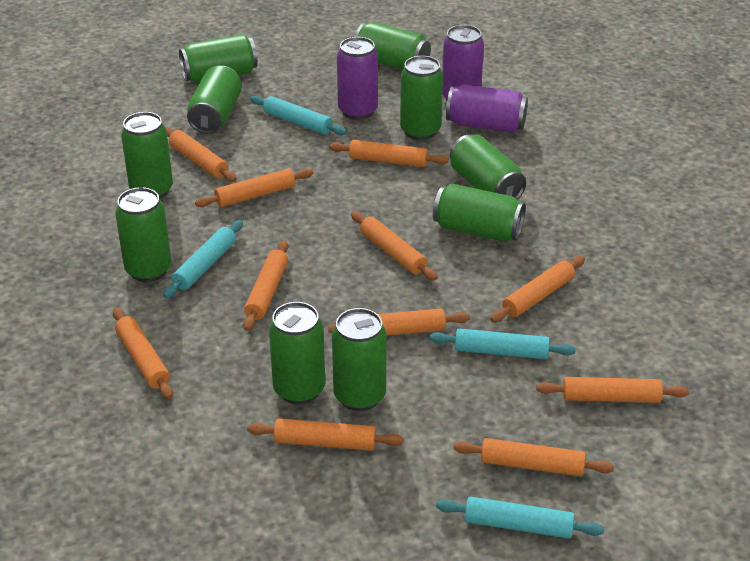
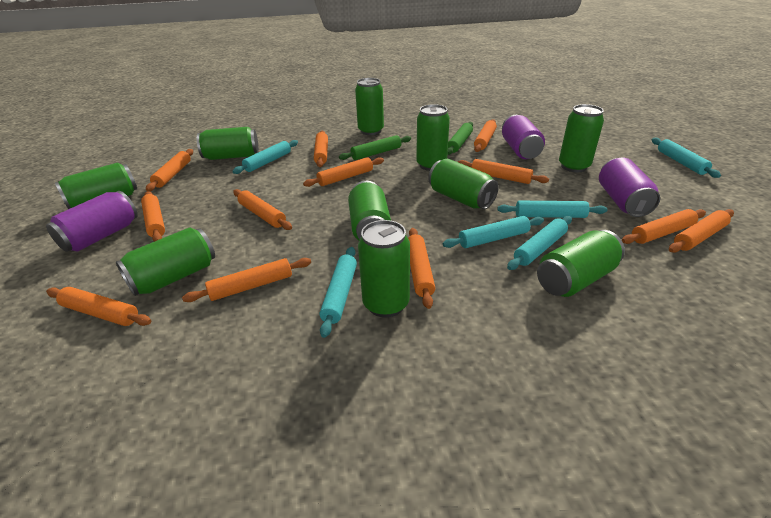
green rolling pin: none = 0 -> [339,135,411,160] [448,122,473,155] = 2
orange rolling pin: [113,308,173,399] [165,127,237,182] [195,169,313,207] [243,241,288,331] [247,418,404,451] [328,308,470,336] [329,140,448,167] [351,211,437,281] [453,438,614,476] [490,256,585,322] [536,377,689,403] = 11 -> [46,287,151,326] [141,191,165,242] [146,149,193,191] [182,258,311,302] [233,189,292,230] [303,157,384,187] [314,131,328,167] [408,228,435,309] [458,159,549,184] [474,119,497,152] [622,209,706,244] [669,209,734,253] = 12
turquoise rolling pin: [163,220,243,298] [250,95,347,135] [429,328,576,359] [436,496,604,539] = 4 -> [232,140,298,174] [320,247,357,338] [443,216,544,248] [497,201,608,218] [507,216,572,270] [652,138,721,178] = 6

